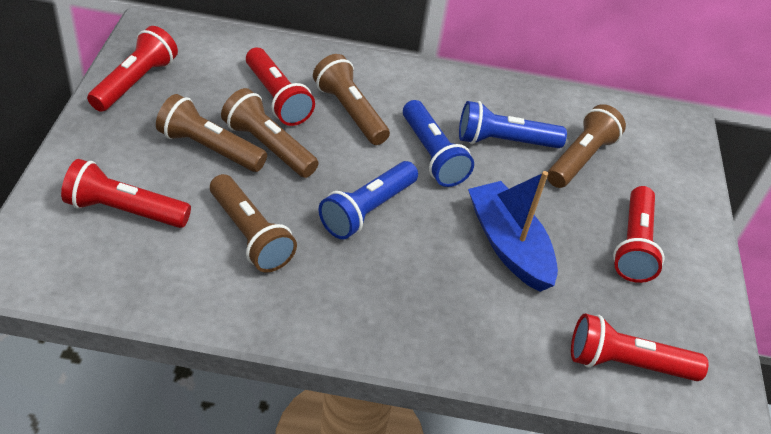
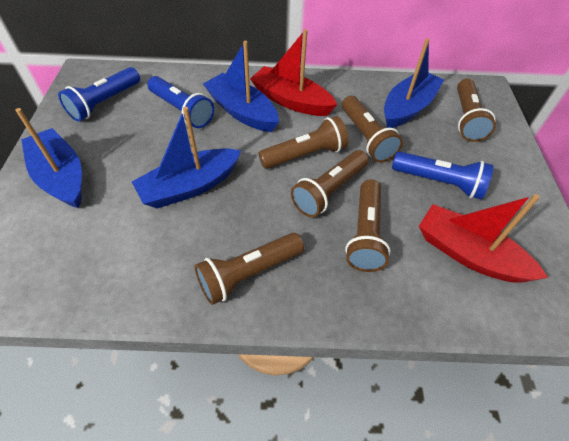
blue boat: [468,171,558,292] = 1 -> [15,108,82,208] [132,107,241,208] [203,41,279,132] [384,38,444,128] = 4
brown flashlight: [156,94,267,172] [210,174,297,273] [221,88,319,178] [313,54,390,145] [547,104,626,188] = 5 -> [195,233,304,305] [258,116,349,169] [291,150,369,217] [342,96,403,162] [345,179,391,272] [457,79,496,142] = 6
red boat: none = 0 -> [250,29,338,116] [419,194,548,283] = 2
red flashlight: [61,159,191,228] [87,26,178,112] [246,47,315,126] [571,313,709,381] [613,186,664,283] = 5 -> none = 0

